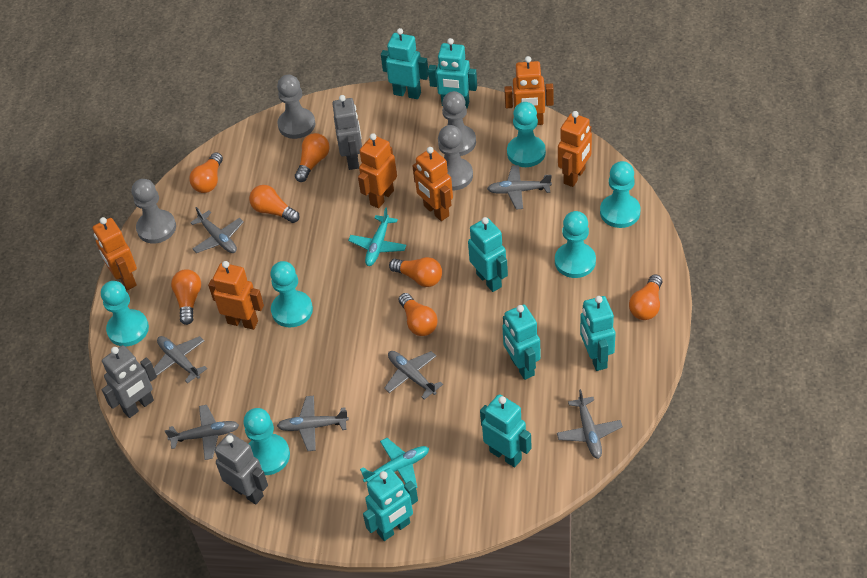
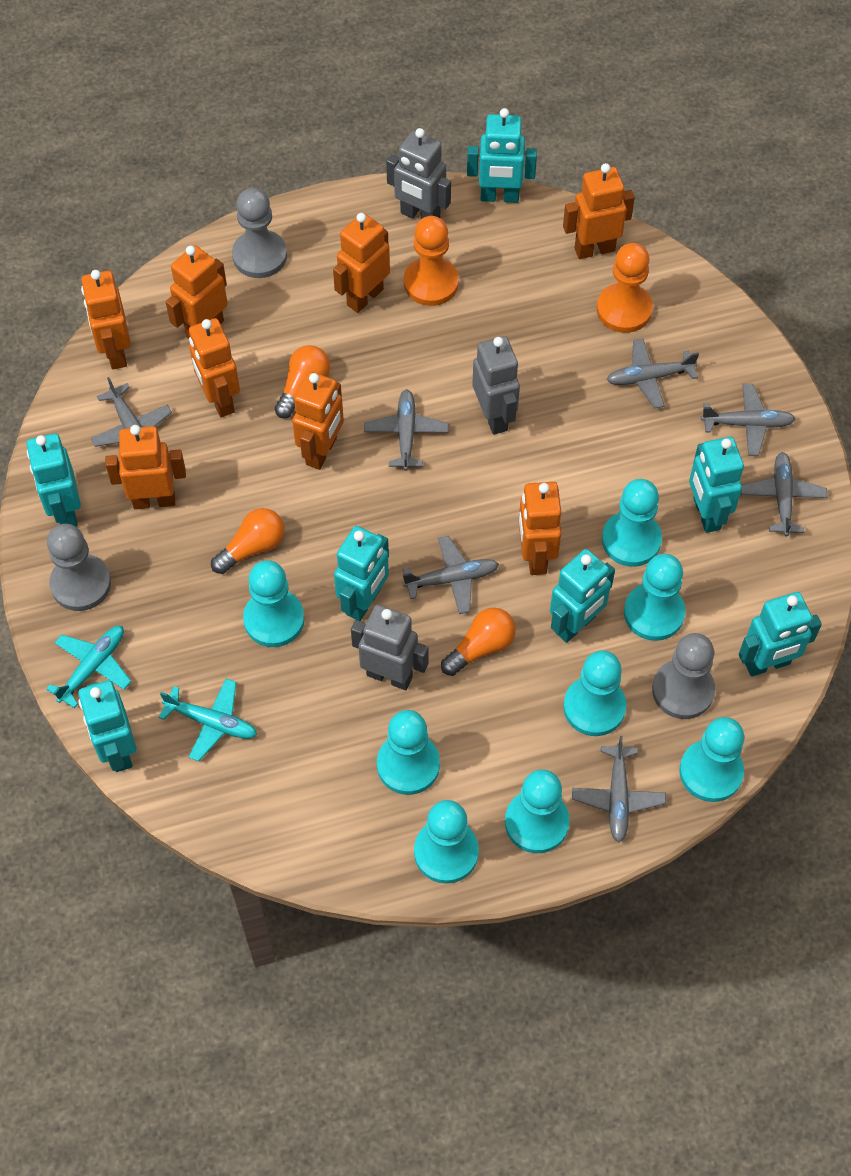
grey pawn: [132,179,176,243] [277,75,315,139] [438,91,476,156] [438,125,473,190] = 4 -> [47,524,111,611] [232,188,287,278] [652,633,715,719] = 3
orange light bulb: [171,269,201,325] [189,152,223,193] [249,185,300,223] [295,133,330,182] [389,257,442,287] [399,293,438,336] [629,274,662,320] = 7 -> [211,508,284,574] [274,345,330,418] [441,608,516,676] = 3
orange pawn: none = 0 -> [404,216,459,306] [597,243,653,333] = 2
orange robot: [92,217,137,290] [208,261,264,330] [358,133,397,208] [413,147,453,221] [504,56,554,125] [558,111,592,187] = 6 -> [81,270,131,369] [105,425,186,509] [166,245,228,339] [189,318,240,417] [292,371,344,470] [333,213,390,313] [518,482,561,575] [563,163,635,259] = 8
turquoise pawn: [101,281,149,346] [243,408,290,475] [270,261,313,327] [507,102,546,167] [555,211,596,278] [600,161,641,228] = 6 -> [243,560,305,647] [377,710,440,795] [414,800,479,884] [505,769,570,853] [563,650,626,736] [602,479,662,567] [624,554,685,641] [679,717,744,802] = 8

